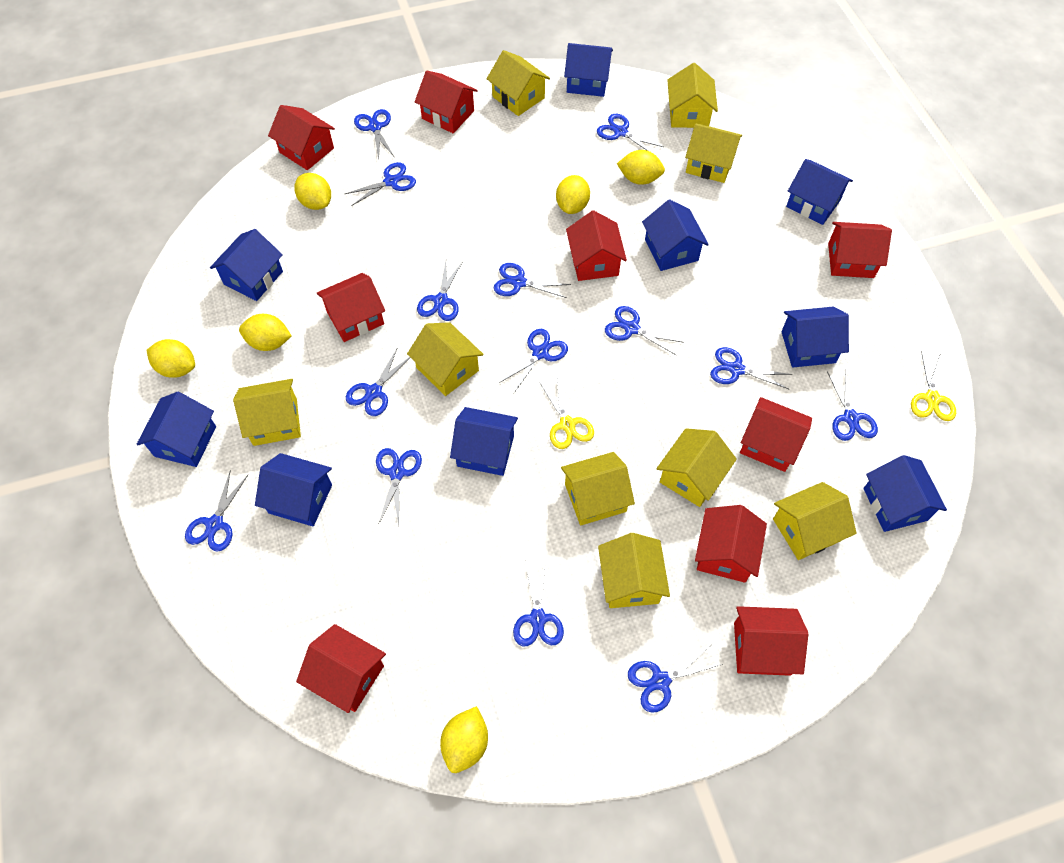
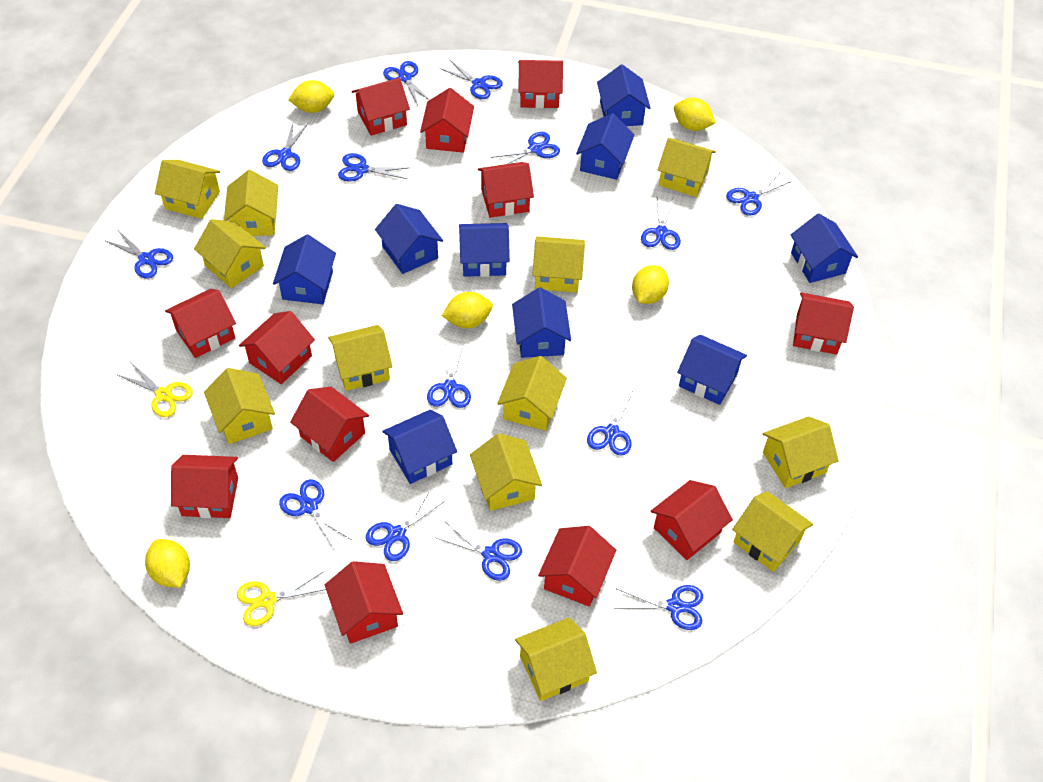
red house: [268,105,335,170] [296,624,386,713] [317,273,385,342] [415,71,478,133] [566,210,627,281] [695,505,767,583] [734,606,808,676] [740,397,812,472] [828,222,892,278] = 9 -> [165,289,236,358] [171,455,238,518] [239,311,315,384] [290,387,369,462] [325,561,403,644] [352,78,410,136] [420,88,474,153] [478,162,534,218] [518,60,563,108] [538,526,616,607] [651,480,733,560] [793,292,854,355] = 12
yellow house: [233,379,301,446] [407,322,484,396] [487,50,550,116] [561,452,635,525] [598,533,670,608] [657,428,737,507] [667,63,718,128] [685,123,742,183] [773,482,857,560] = 9 -> [155,160,220,219] [194,219,266,288] [204,368,275,444] [224,170,278,236] [328,325,393,391] [470,433,542,511] [497,356,567,431] [515,617,597,701] [532,236,585,292] [658,138,716,197] [732,491,813,572] [763,416,839,488] = 12
yellow lemon: [146,339,195,378] [239,314,292,351] [294,173,331,210] [440,706,488,773] [556,175,590,214] [617,150,665,185] = 6 -> [145,539,190,588] [288,80,334,113] [442,292,493,328] [632,265,669,304] [674,98,716,131] = 5

